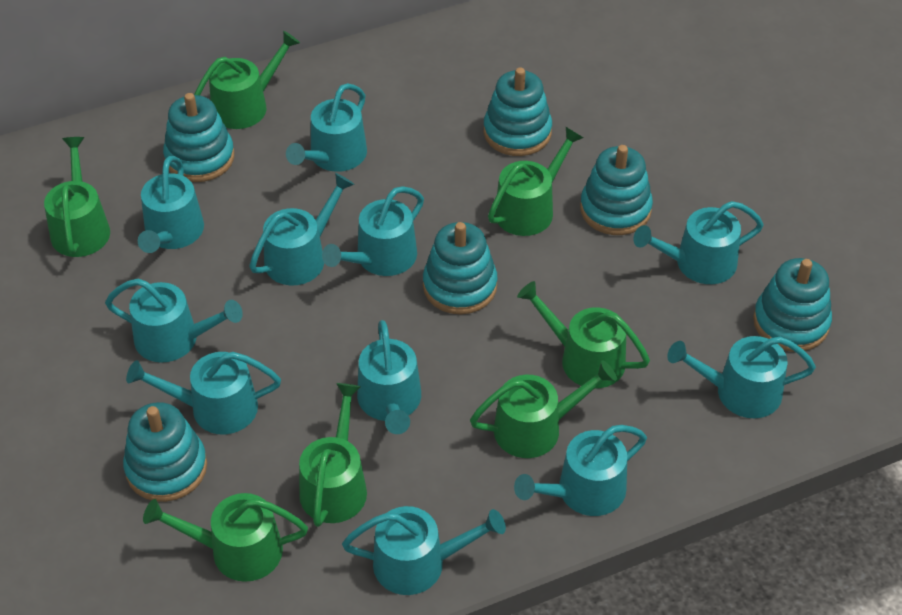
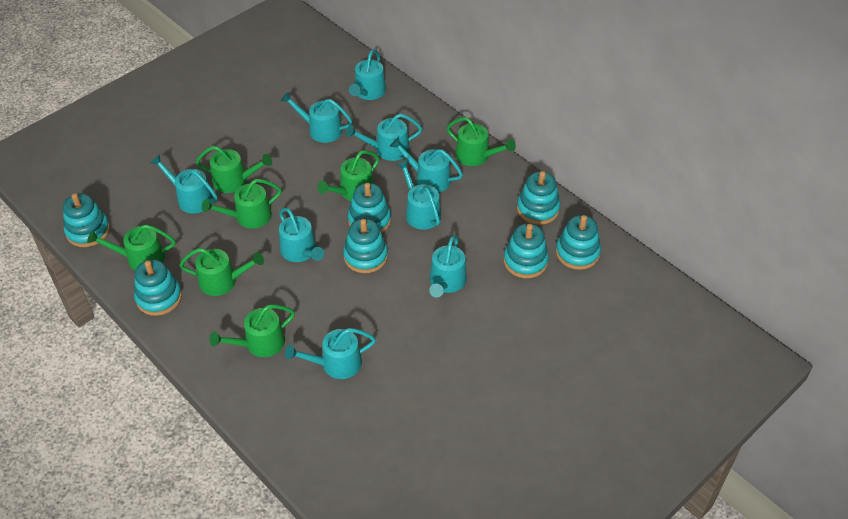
turquoise stacking toy: [123,402,207,502] [163,93,234,182] [423,222,498,314] [484,67,552,156] [580,145,653,235] [753,258,832,352] = 6 -> [63,193,110,247] [134,259,182,316] [343,218,388,273] [348,183,391,233] [503,223,549,278] [517,171,560,225] [556,215,601,270] = 7
turquoise watering can: [105,278,243,363] [126,352,281,435] [138,156,204,253] [249,173,354,285] [286,83,367,172] [322,186,424,276] [342,506,506,595] [357,320,421,434] [514,425,647,516] [633,201,764,284] [667,336,816,418] = 11 -> [150,154,217,213] [279,208,324,262] [281,92,353,143] [285,328,376,379] [346,114,422,161] [349,49,386,100] [390,137,463,193] [397,160,441,230] [429,235,467,298] = 9

